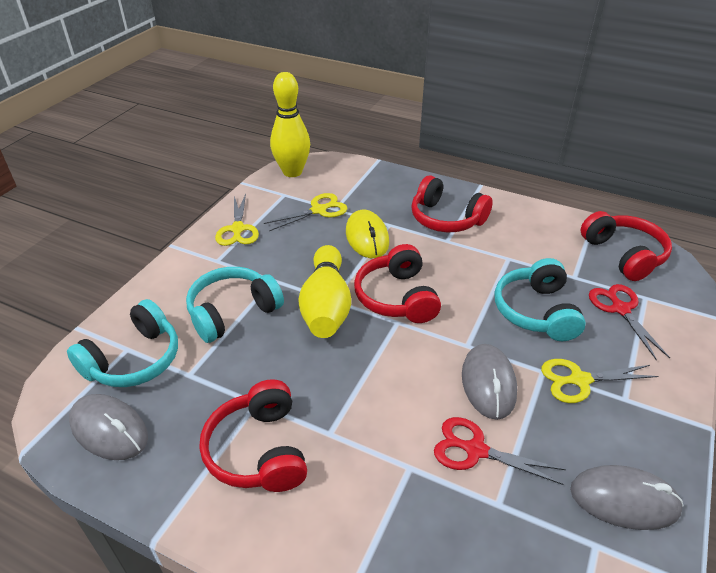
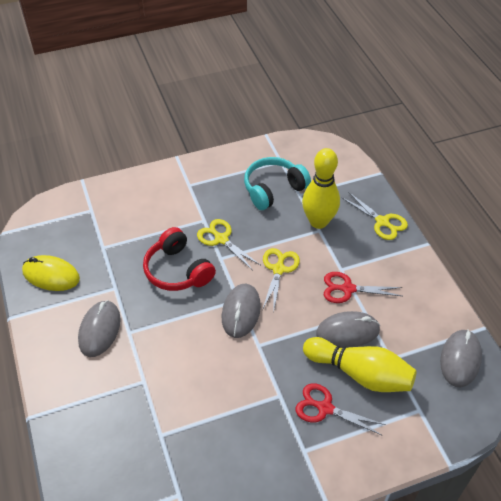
grey mouse: [69,394,148,460] [462,344,517,420] [570,465,684,530] = 3 -> [78,300,121,357] [222,284,261,338] [316,311,380,348] [440,329,482,388] = 4
red headphones: [199,379,307,492] [354,244,441,323] [411,175,493,232] [581,211,672,281] = 4 -> [143,227,216,291] = 1
turquoise headphones: [67,299,178,387] [186,267,284,343] [495,258,586,341] = 3 -> [244,157,311,210] = 1

